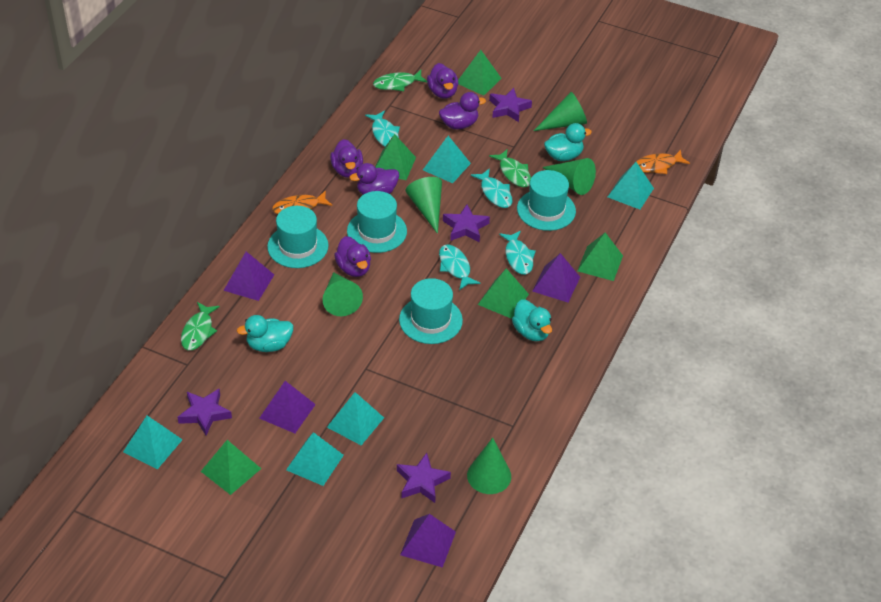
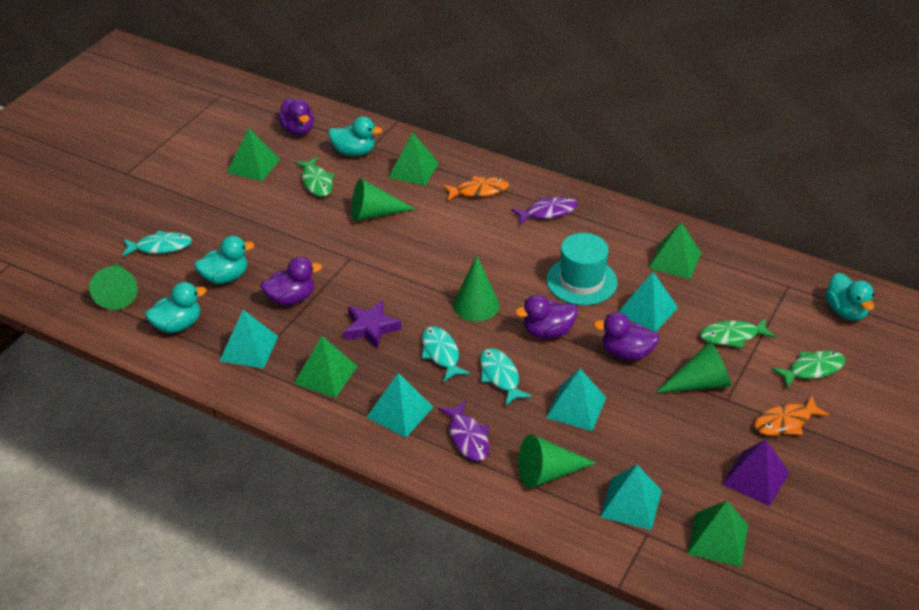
purple duck: [330,139,363,178] [334,236,371,277] [350,163,399,195] [427,63,458,99] [439,92,486,129] = 5 -> [261,257,322,305] [277,98,314,135] [515,295,578,339] [593,312,660,360] = 4
purple fish: none = 0 -> [438,401,489,461] [511,197,578,225] = 2
purple pyramid: [223,251,274,301] [259,381,316,433] [400,514,456,568] [532,253,580,302] = 4 -> [722,439,790,507] = 1
purple star: [177,389,232,435] [397,453,451,503] [443,205,490,243] [489,88,532,122] = 4 -> [344,301,401,349] = 1
turquoise duck: [237,315,293,352] [512,300,552,341] [544,123,592,161] = 3 -> [145,282,207,333] [194,236,254,284] [328,116,383,156] [825,273,874,321] = 4
turquoise fish: [365,111,400,147] [439,244,480,290] [471,168,512,208] [499,231,536,275] = 4 -> [122,231,192,257] [421,326,470,381] [480,348,532,406] = 3
turquoise hat: [267,206,329,268] [347,191,407,253] [399,278,463,344] [517,170,576,231] = 4 -> [546,233,617,305] = 1

